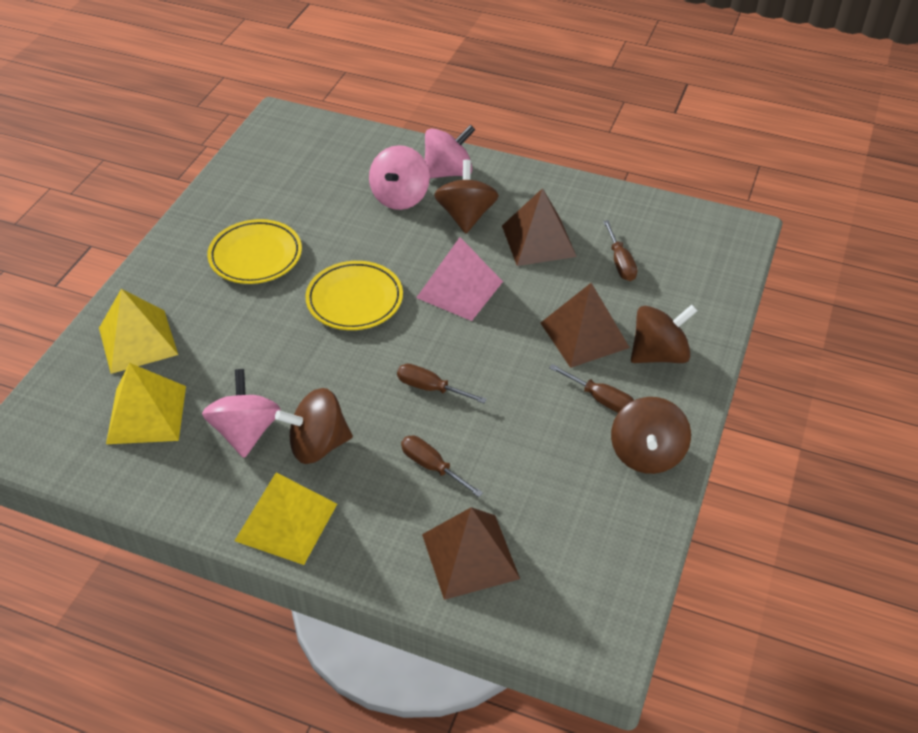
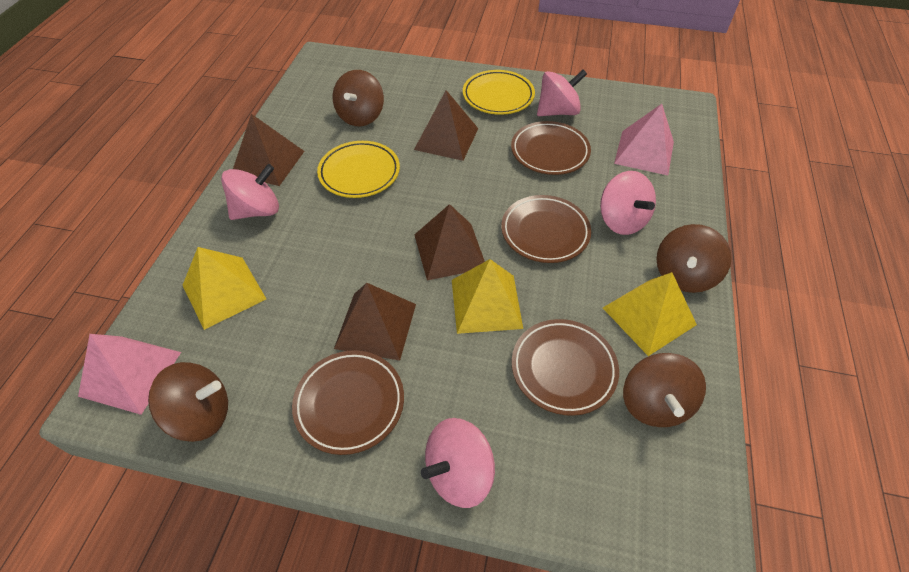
brown plate: none = 0 -> [292,350,404,455] [501,195,591,263] [511,121,591,175] [512,319,619,416] = 4
brown pyramid: [422,507,520,600] [502,188,577,266] [541,283,630,368] = 3 -> [233,114,305,186] [334,283,416,361] [414,90,479,161] [414,204,485,280] = 4
brown screwdriver: [397,364,487,403] [401,435,483,497] [549,364,634,413] [603,220,637,281] = 4 -> none = 0
pink pyramid: [416,237,503,321] = 1 -> [78,334,181,415] [614,104,674,175] = 2
pink spinning top: [202,369,281,458] [369,145,430,210] [425,125,475,178] = 3 -> [221,164,279,220] [421,418,495,508] [537,69,587,116] [600,171,656,235] = 4

